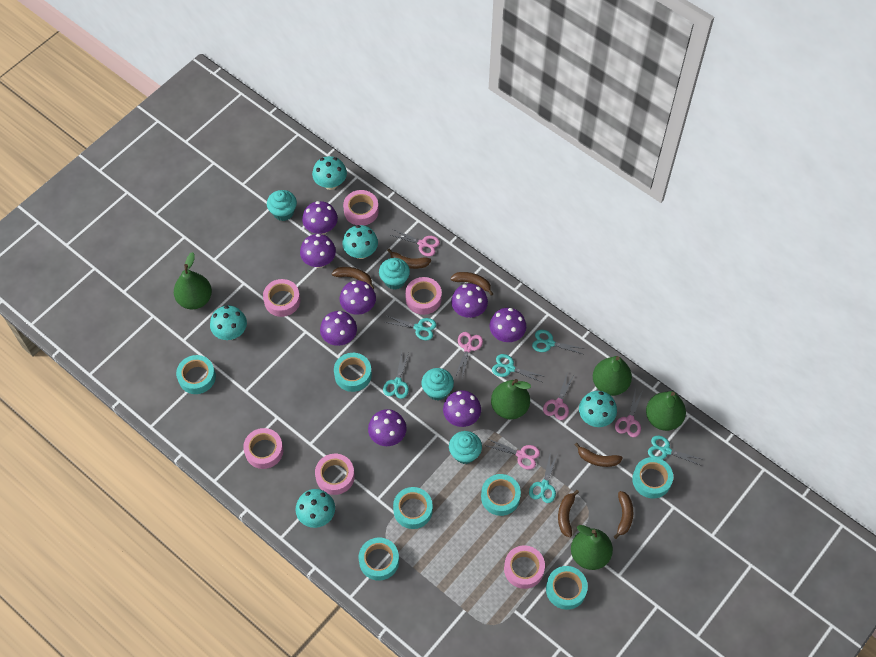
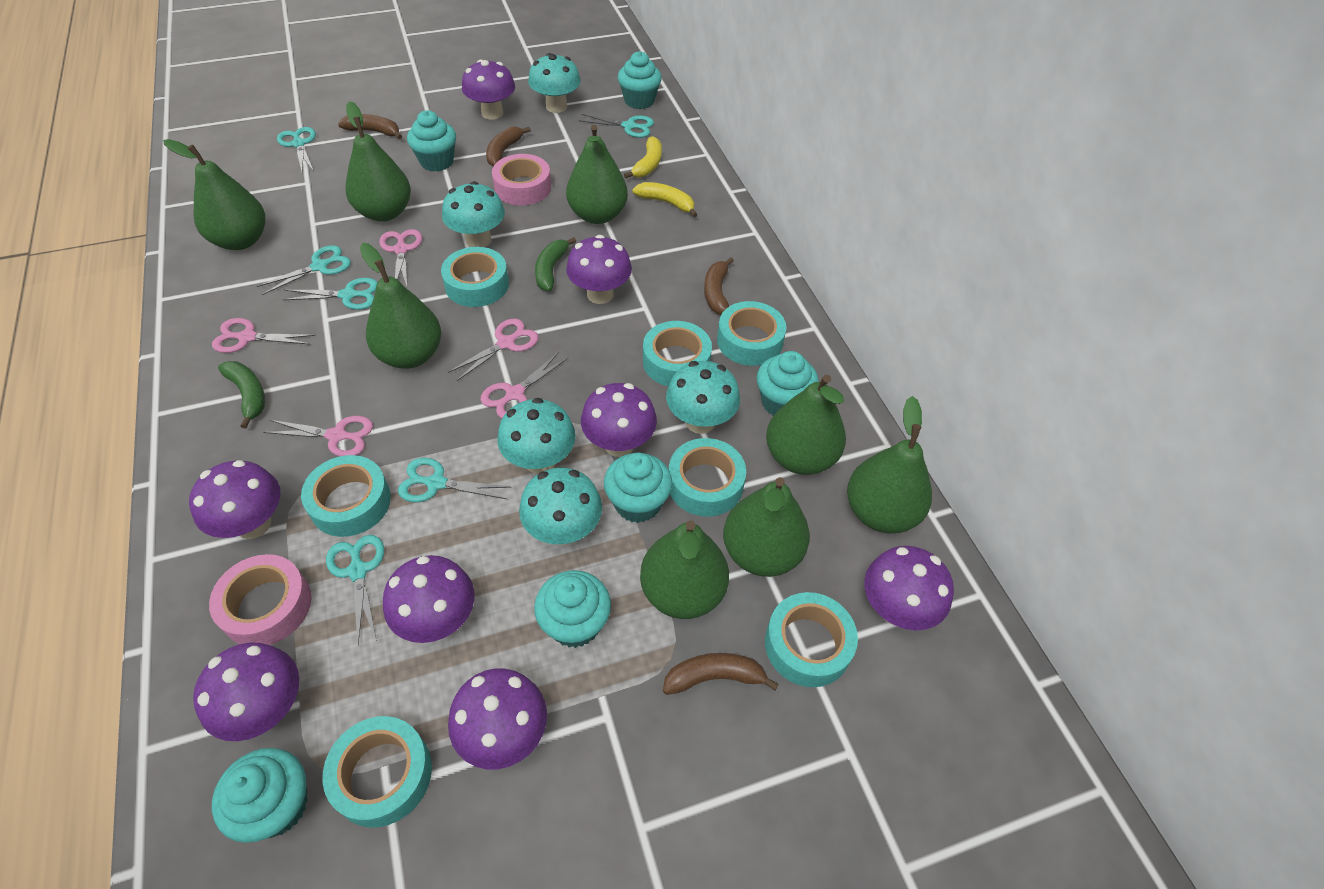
brown banana: [332,267,374,289] [387,249,431,269] [450,272,493,296] [558,490,579,537] [575,443,623,467] [614,491,633,539] = 6 -> [338,114,402,139] [486,127,531,166] [663,653,779,695] [704,257,734,315] = 4
green banana: none = 0 -> [218,361,265,429] [535,237,576,291] = 2
green pear: [174,252,212,309] [491,379,531,419] [571,525,613,570] [593,356,632,396] [646,391,686,431] = 5 -> [163,139,265,250] [346,101,411,222] [360,243,441,369] [566,125,628,224] [640,521,729,619] [723,477,810,577] [766,375,846,475] [847,396,932,533] = 8
pink tape: [243,428,283,469] [263,279,300,317] [315,454,355,495] [343,190,379,225] [405,277,442,315] [504,545,545,589] = 6 -> [209,554,312,645] [492,154,551,205] = 2
turquoise cupcake: [267,190,297,221] [379,258,410,290] [421,368,454,401] [449,431,482,464] = 4 -> [212,748,308,843] [407,110,456,172] [534,570,611,648] [604,453,672,523] [618,51,662,109] [757,351,819,416] = 6
yellow banana: none = 0 -> [624,136,662,178] [632,182,697,217] = 2

